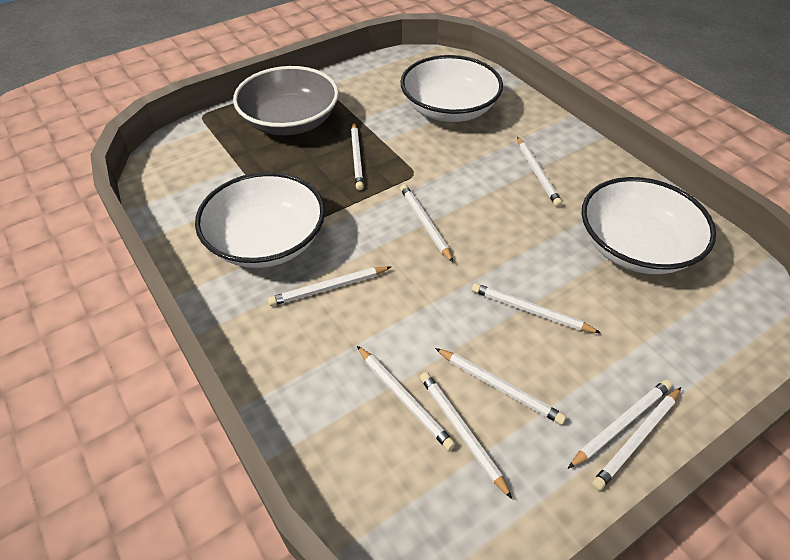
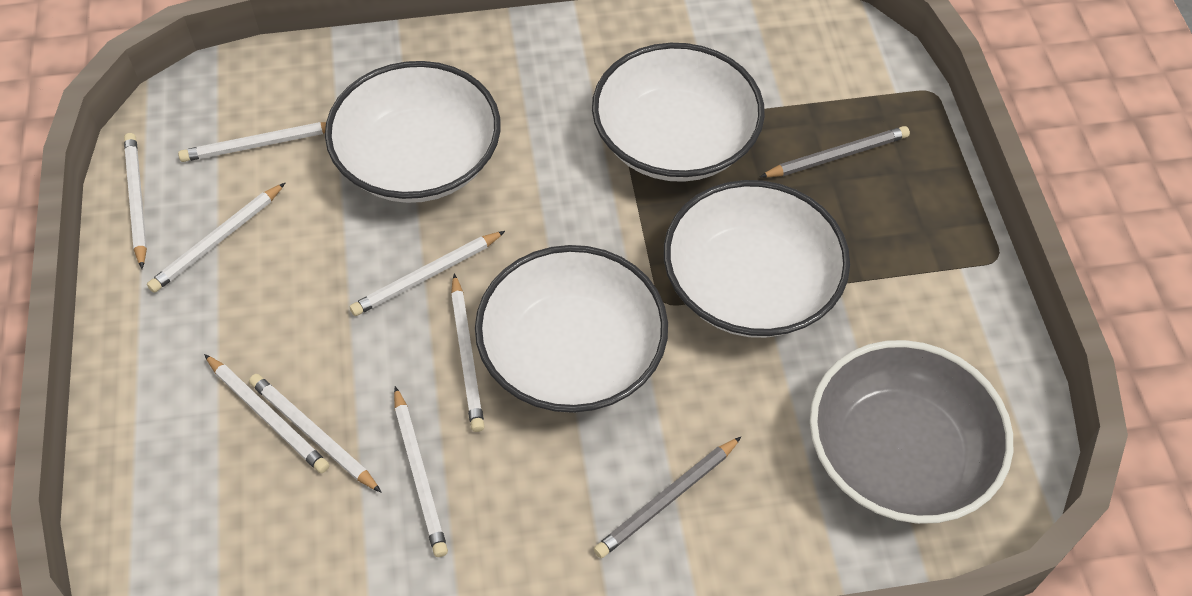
grey pencil: none = 0 -> [594,437,741,558] [760,126,910,178] = 2
white bowl: [195,172,325,268] [400,55,503,122] [582,177,716,274] = 3 -> [325,61,501,203] [475,245,668,413] [592,43,765,182] [664,180,850,338] = 4
white pencil: [268,266,391,306] [351,122,364,190] [357,346,455,451] [400,184,453,262] [420,372,512,499] [435,348,566,425] [472,283,601,333] [517,137,562,207] [568,380,672,469] [592,387,681,491] = 10 -> [124,133,147,269] [147,183,285,293] [178,122,326,162] [204,354,329,474] [249,374,382,493] [350,231,505,316] [394,386,448,557] [451,273,485,432] = 8

